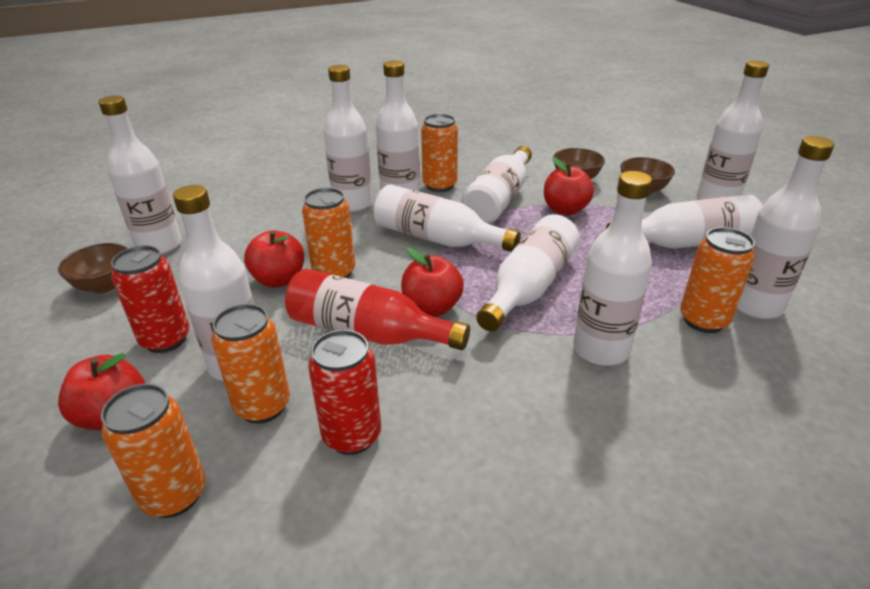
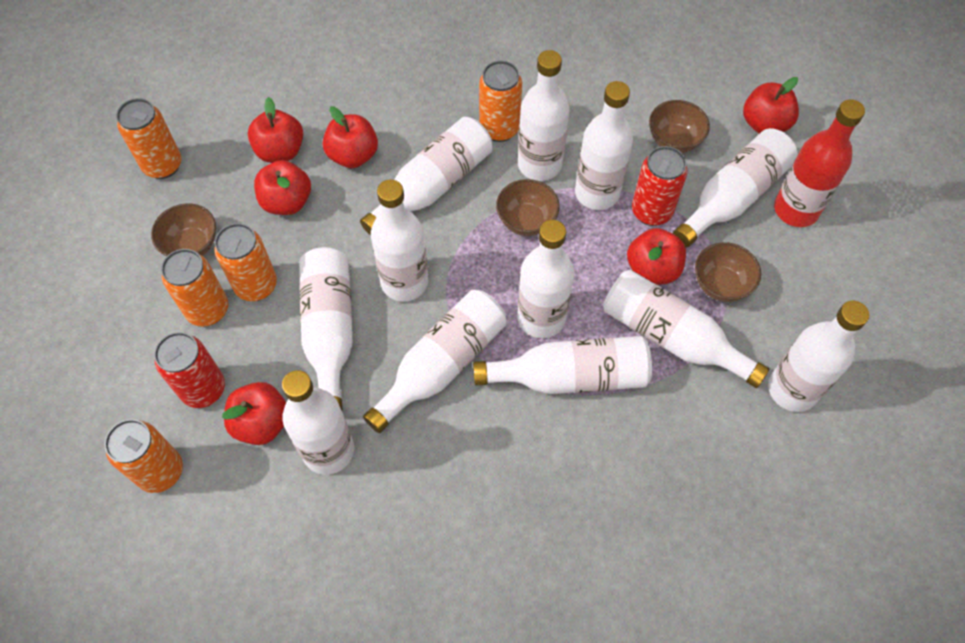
brown bowl: [58,243,128,293] [553,148,605,179] [620,157,675,195] = 3 -> [151,203,216,256] [496,179,560,236] [649,100,710,153] [695,242,761,302] = 4
red apple: [58,353,145,430] [244,230,304,288] [401,248,464,317] [544,158,594,215] = 4 -> [222,382,286,445] [248,97,303,163] [254,160,311,215] [323,106,378,168] [627,228,686,285] [743,77,799,134] = 6
white bottle: [98,95,182,255] [173,185,254,381] [324,65,372,212] [373,184,521,252] [376,60,420,192] [461,146,532,224] [476,214,580,332] [573,171,652,366] [606,195,763,249] [697,60,769,200] [737,136,834,319] = 11 -> [282,370,354,475] [299,247,353,410] [360,117,492,235] [363,290,507,433] [371,179,428,302] [473,336,652,394] [517,220,574,338] [518,50,569,181] [575,81,633,210] [603,270,769,388] [673,128,798,248] [768,301,869,412] = 12

